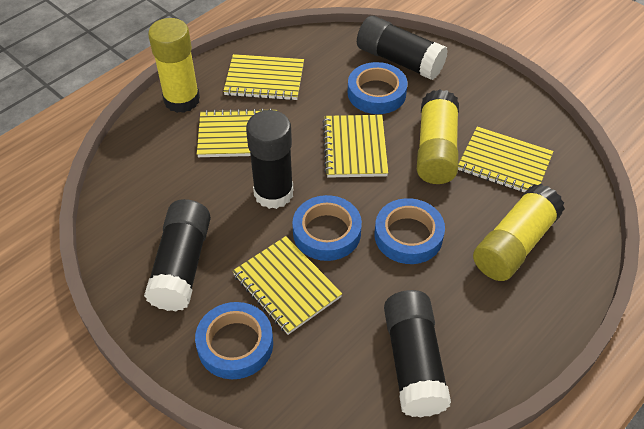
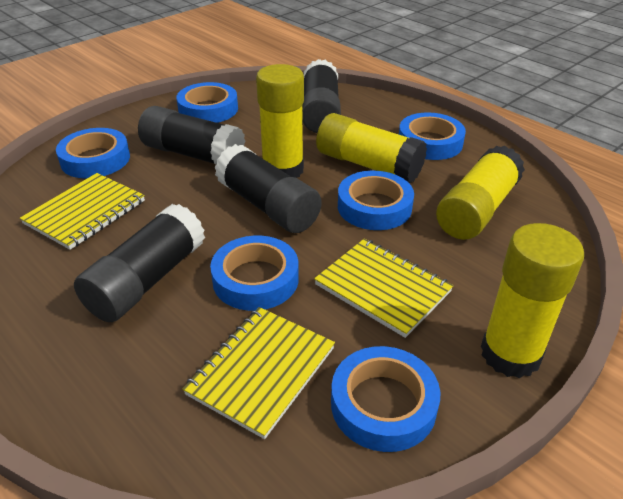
blue tape: [195,302,273,379] [292,195,362,261] [348,62,408,114] [375,198,445,264] = 4 -> [56,128,130,178] [176,82,238,123] [210,236,299,311] [331,346,440,452] [338,171,414,230] [399,112,466,160] = 6
yellow glue stick: [148,18,200,113] [417,89,459,184] [473,184,565,281] = 3 -> [256,64,304,178] [316,113,427,183] [436,146,525,240] [481,223,584,378] = 4
yellow notebook: [197,108,277,157] [223,54,304,101] [233,236,342,335] [323,115,388,178] [458,126,553,193] = 5 -> [20,173,145,250] [183,307,335,439] [314,239,453,338] = 3

